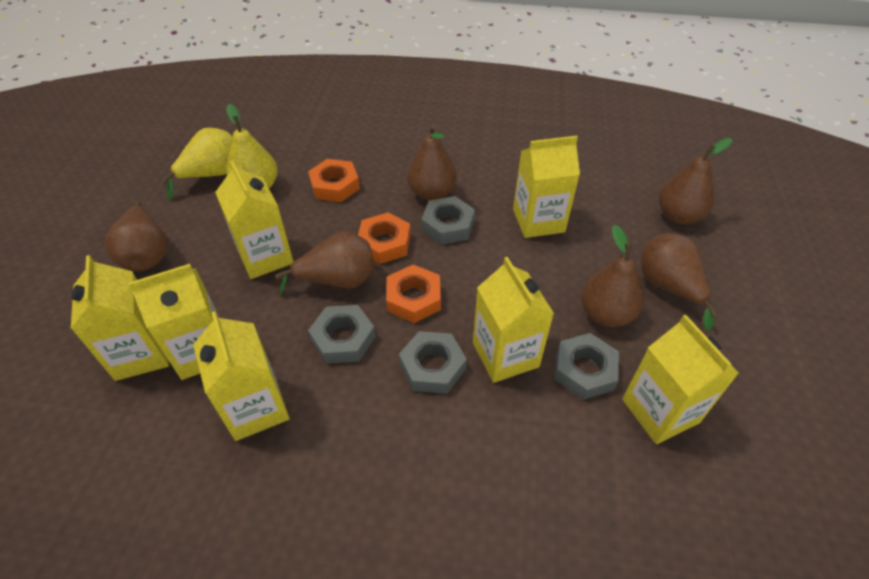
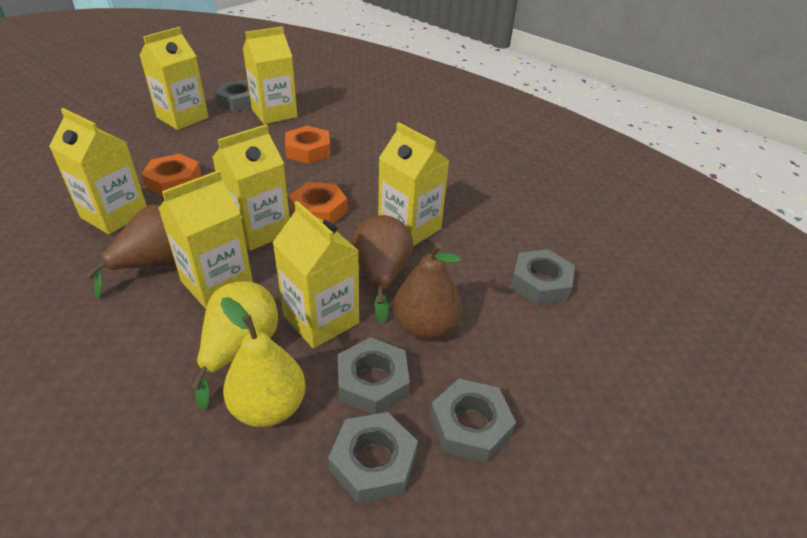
brown pear: [105,201,167,271] [275,232,374,295] [407,125,457,201] [581,225,643,327] [641,233,718,331] [659,138,732,224] = 6 -> [86,205,175,298] [352,215,413,323] [393,242,462,340] = 3
grey nut: [308,305,376,364] [399,331,467,394] [421,196,475,245] [554,333,619,400] = 4 -> [215,80,252,112] [328,412,418,504] [338,337,410,415] [430,379,516,463] [511,249,575,305] = 5

